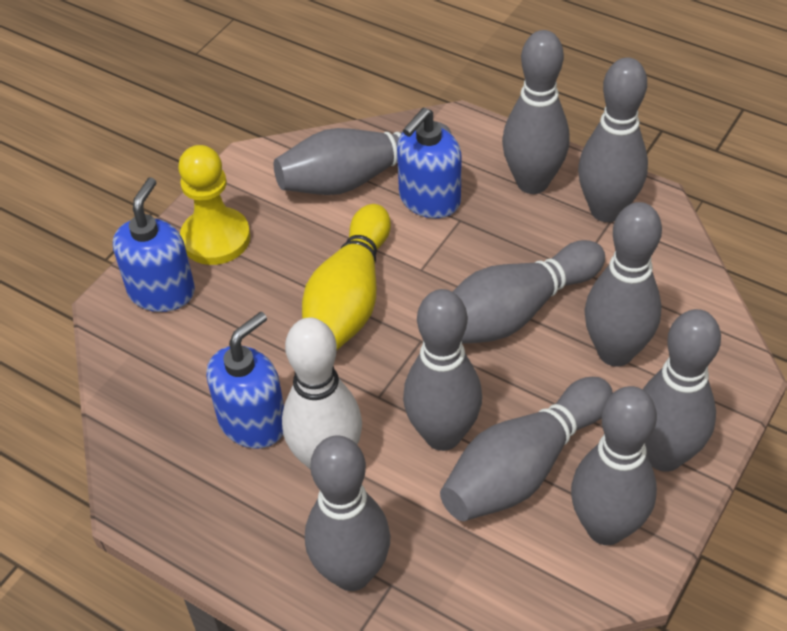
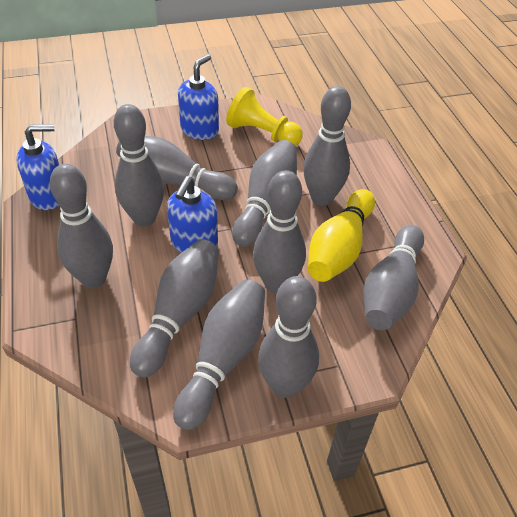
white bowling pin: [282,317,362,469] = 1 -> none = 0

